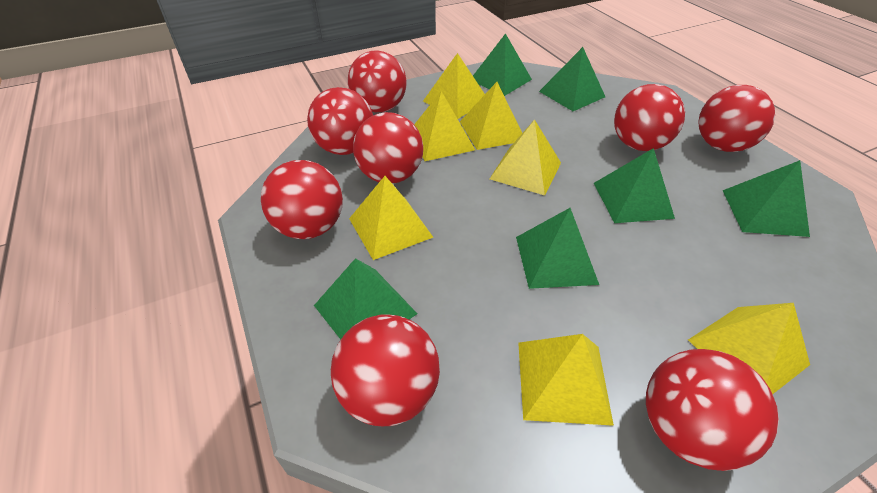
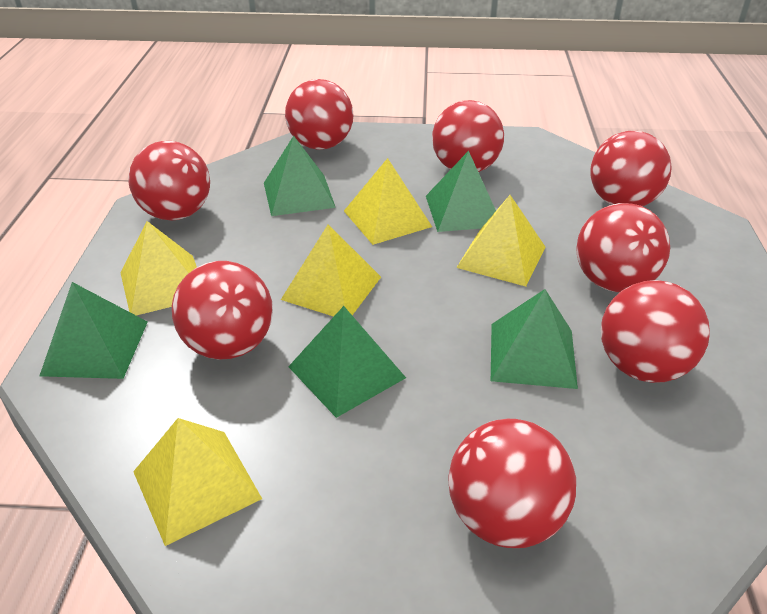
green pyramid: [314,258,418,339] [473,33,532,96] [516,208,599,289] [539,47,605,111] [594,148,675,223] [723,160,810,237] = 6 -> [39,282,148,379] [264,136,336,216] [288,306,406,418] [426,151,496,232] [491,289,578,389] = 5
yellow pyramid: [349,176,433,260] [414,91,475,161] [423,53,485,119] [460,82,522,150] [490,119,561,195] [518,334,614,426] [688,303,810,395] = 7 -> [120,221,197,316] [133,418,262,546] [281,224,381,317] [344,158,432,245] [456,195,545,287] = 5

